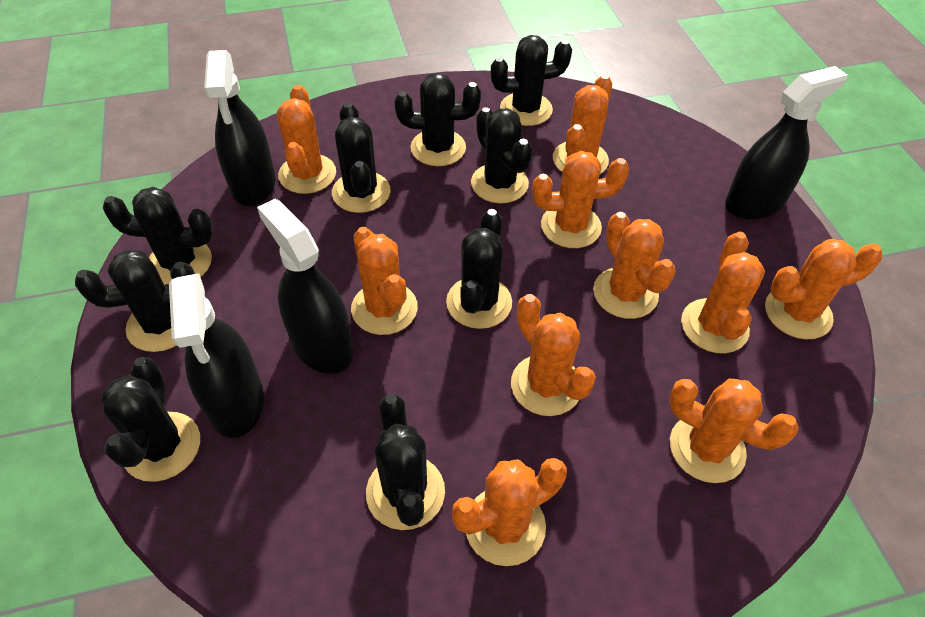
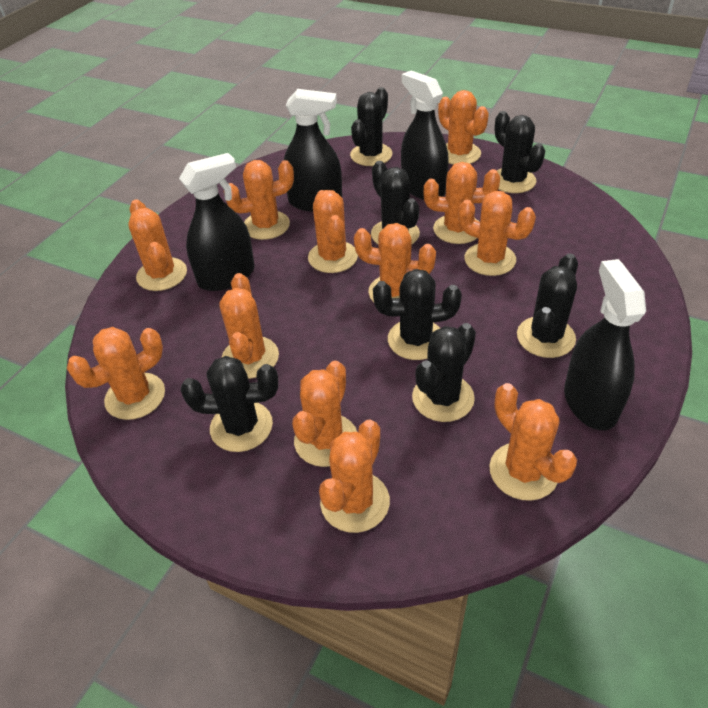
black cactus: [75,249,195,352] [101,357,200,482] [103,187,213,285] [332,103,391,213] [366,394,445,530] [395,73,481,166] [446,209,512,329] [471,107,533,204] [491,35,572,126] = 9 -> [180,356,278,452] [350,87,392,166] [371,161,420,244] [373,269,462,360] [412,323,476,422] [494,111,545,193] [517,253,578,358] = 7
orange cactus: [277,85,336,194] [351,227,418,335] [452,458,567,566] [511,294,596,416] [532,151,629,248] [553,74,612,174] [593,212,676,319] [669,379,799,483] [681,232,765,353] [765,239,882,340] = 10 -> [67,327,165,420] [128,199,187,291] [219,273,279,379] [223,160,294,240] [292,361,357,467] [308,190,358,273] [319,419,390,533] [354,223,436,302] [424,162,500,244] [438,90,489,165] [458,191,536,276] [489,383,577,501] = 12

